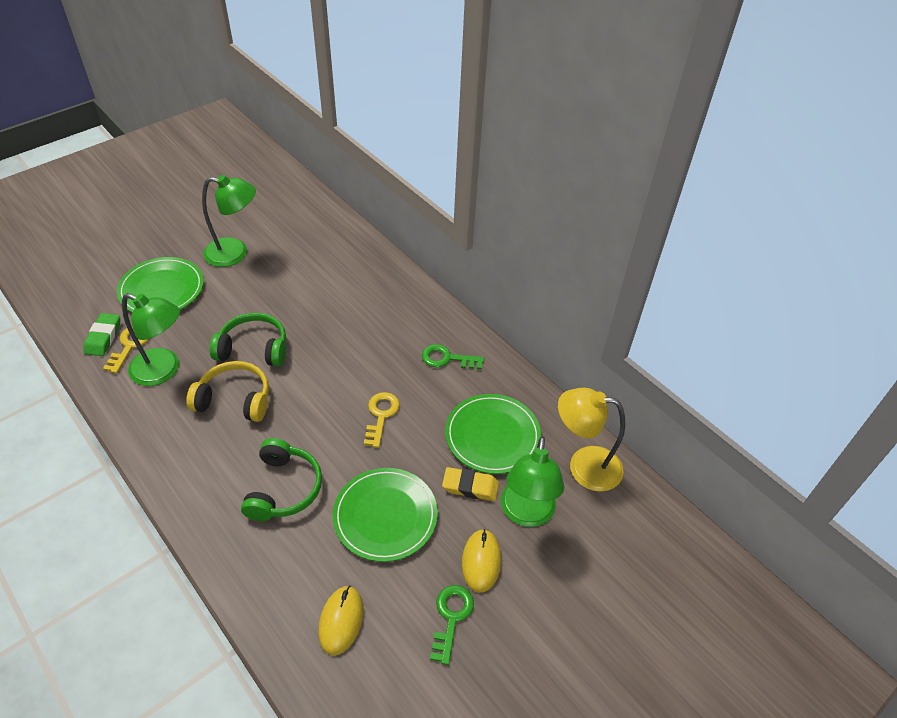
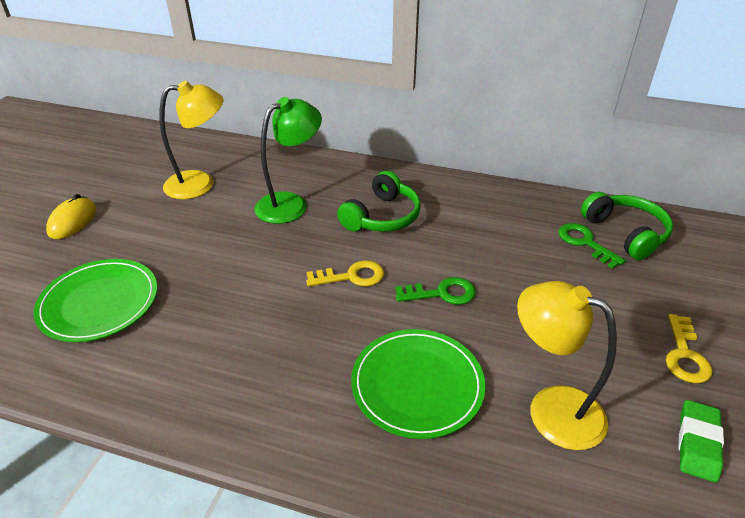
green lamp: [122,293,180,386] [202,175,256,267] [501,436,564,527] = 3 -> [255,97,322,224] = 1
green plate: [117,257,204,312] [333,468,438,562] [445,394,541,474] = 3 -> [34,259,157,342] [351,329,485,439] = 2
yellow eraser: [442,467,499,501] = 1 -> none = 0
yellow headphones: [186,361,269,422] = 1 -> none = 0
yellow lamp: [558,388,625,492] = 1 -> [160,81,223,199] [517,281,617,450] = 2
yellow mouse: [318,586,363,655] [462,529,501,593] = 2 -> [46,194,96,239] = 1

